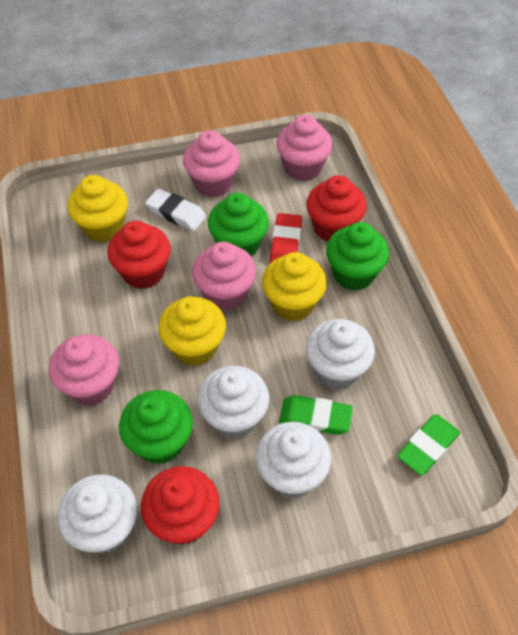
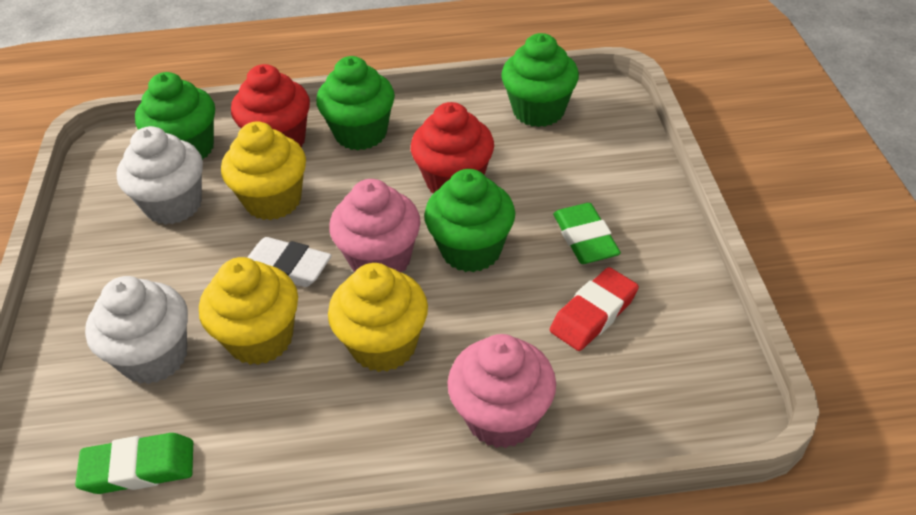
green cupcake: [119,390,193,465] [208,193,269,257] [326,222,389,291] = 3 -> [135,72,215,160] [316,56,395,150] [424,169,515,272] [501,33,579,127] = 4
pink cupcake: [49,334,119,405] [183,130,240,197] [192,242,256,311] [276,115,332,181] = 4 -> [329,179,421,273] [447,334,556,448] = 2
red cupcake: [107,221,171,289] [141,466,220,545] [306,175,367,241] = 3 -> [231,64,310,147] [411,102,494,193] = 2
white cupcake: [58,474,137,553] [197,366,269,439] [255,422,331,498] [306,319,375,389] = 4 -> [85,276,188,384] [116,126,203,225] = 2

